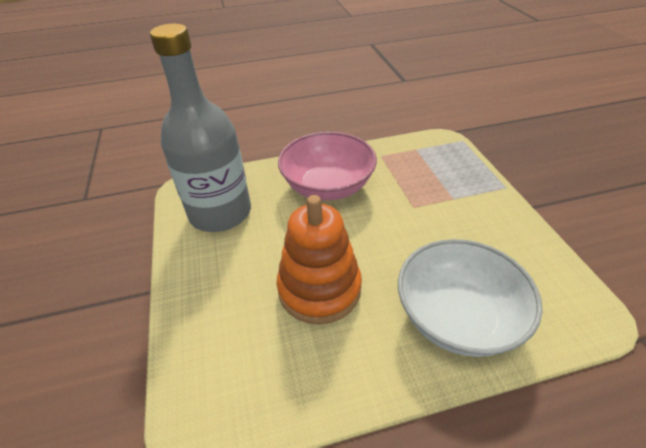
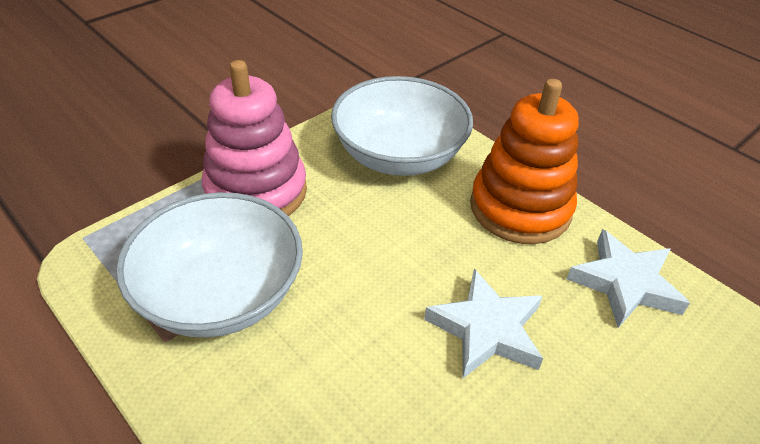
grey bottle: [150,24,251,232] = 1 -> none = 0
pink bowl: [278,132,377,201] = 1 -> none = 0
pink stacking toy: none = 0 -> [202,60,307,216] = 1
white bowl: [398,239,542,357] = 1 -> [116,192,303,338] [331,76,473,176] = 2
white star: none = 0 -> [424,269,543,378] [567,229,690,328] = 2

